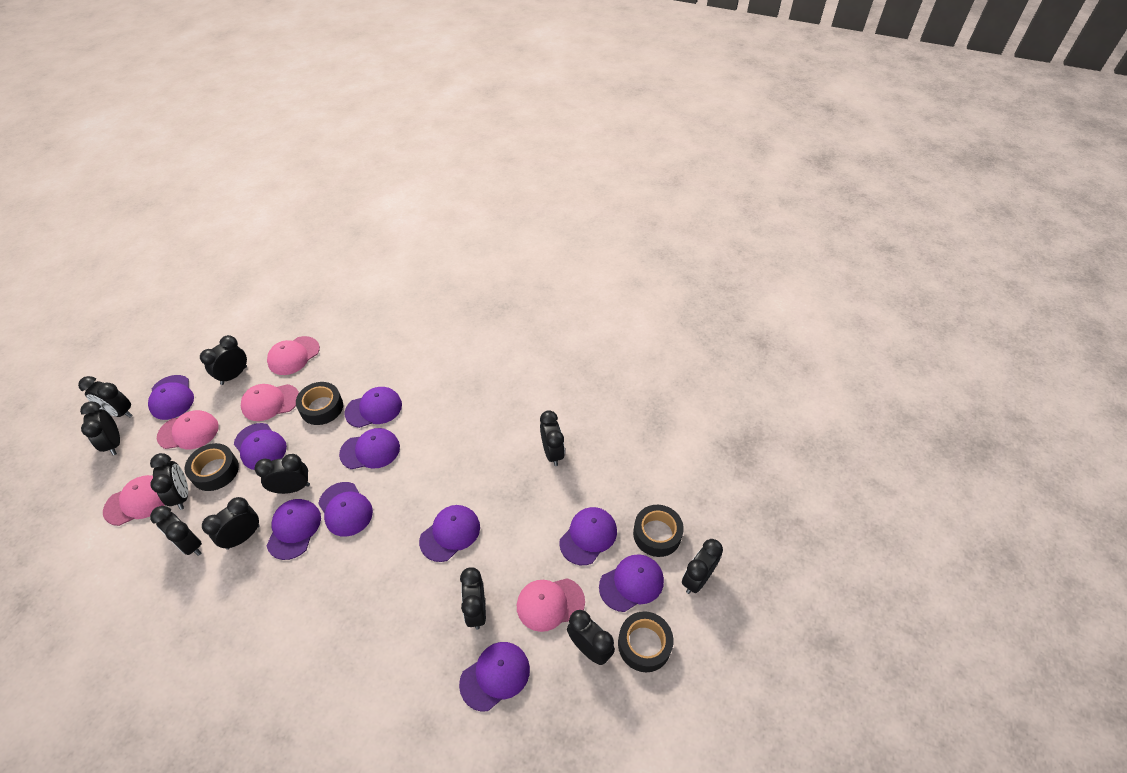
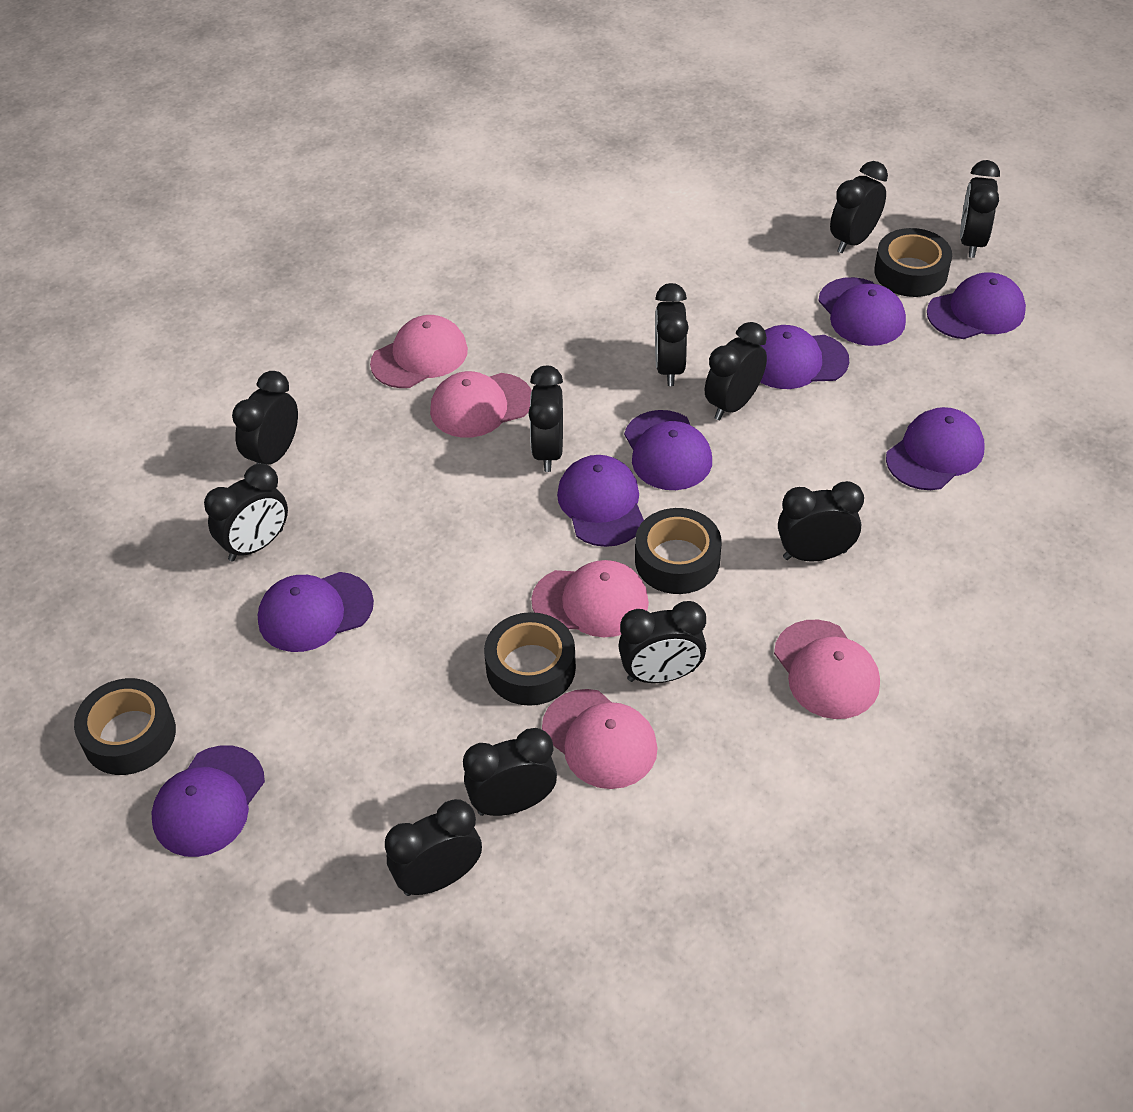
purple cap: [148,375,194,420] [234,423,287,470] [266,499,321,560] [318,482,373,537] [339,428,400,469] [344,387,402,428] [419,505,480,562] [459,642,530,711] [559,507,617,565] [599,554,664,612] = 10 -> [151,745,265,857] [258,572,374,652] [557,455,644,547] [624,410,712,490] [760,325,849,389] [818,277,906,346] [886,407,984,490] [927,272,1026,339] = 8

